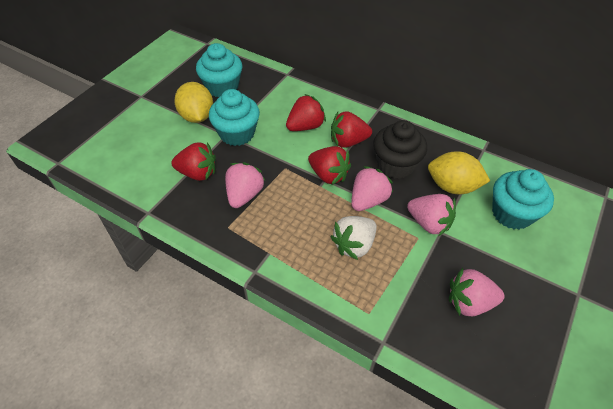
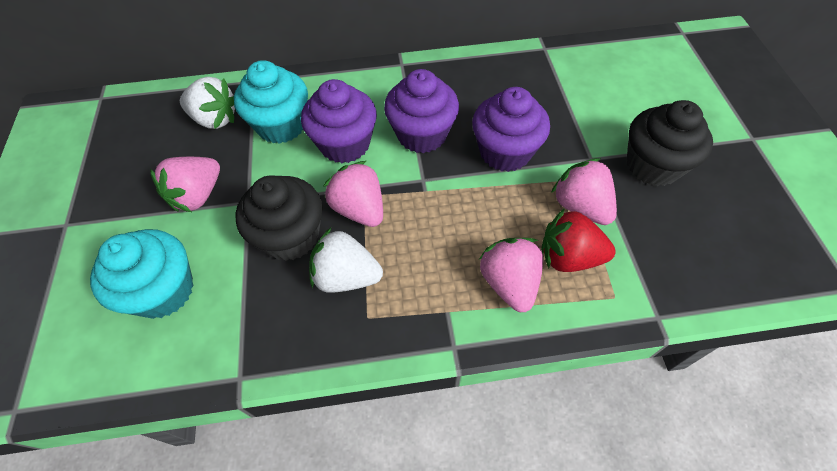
black cupcake: [373,120,427,179] = 1 -> [235,175,322,261] [627,100,713,186] = 2
purple cupcake: none = 0 -> [301,79,377,163] [384,69,459,153] [472,87,550,172] = 3
red strawberry: [171,142,216,181] [286,94,326,131] [308,146,351,185] [331,111,372,148] = 4 -> [541,208,616,272] = 1
turquoise cupcake: [196,43,242,97] [209,89,260,146] [492,169,554,230] = 3 -> [90,229,194,319] [234,60,308,144] = 2
white strawberry: [330,216,377,260] = 1 -> [180,77,235,129] [309,228,383,293] = 2
yellow lemon: [174,82,213,123] [428,151,490,194] = 2 -> none = 0

